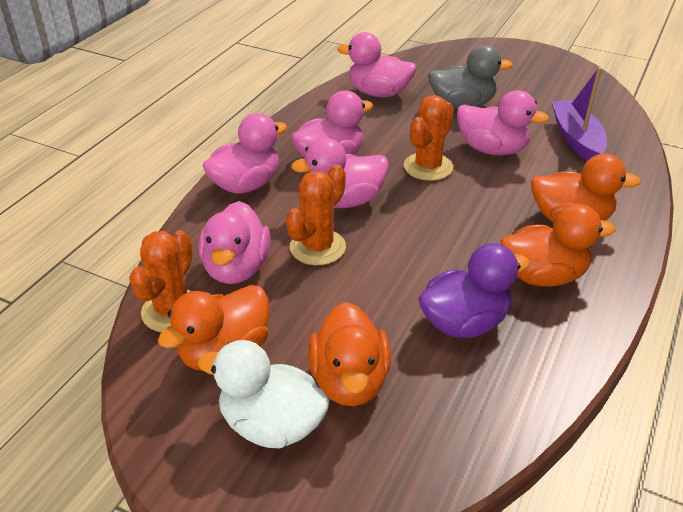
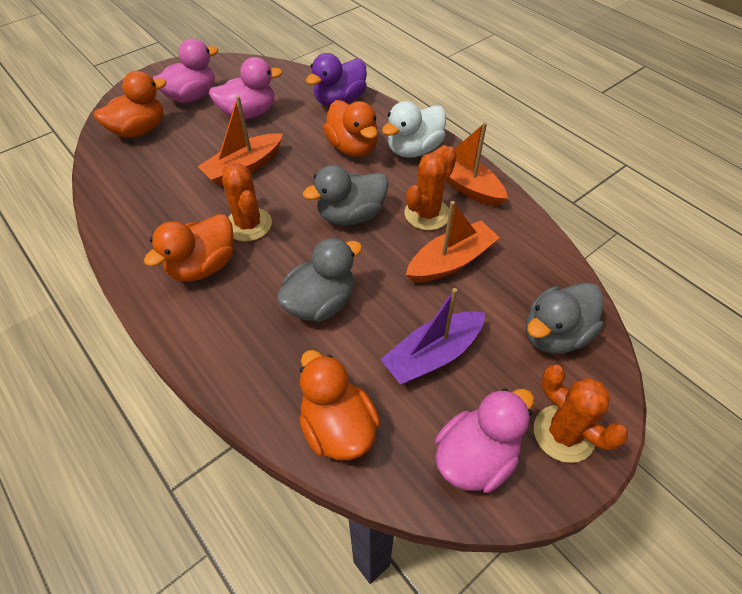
grey duck: [428,45,513,109] = 1 -> [277,237,362,321] [303,165,388,226] [526,282,603,354] = 3
orange boat: none = 0 -> [198,96,283,186] [406,201,500,283] [432,122,508,207] = 3
pink duck: [198,201,271,284] [203,113,287,194] [291,90,373,158] [291,138,389,208] [337,32,416,98] [457,90,549,155] = 6 -> [153,38,219,103] [209,57,283,119] [435,388,534,493] = 3

